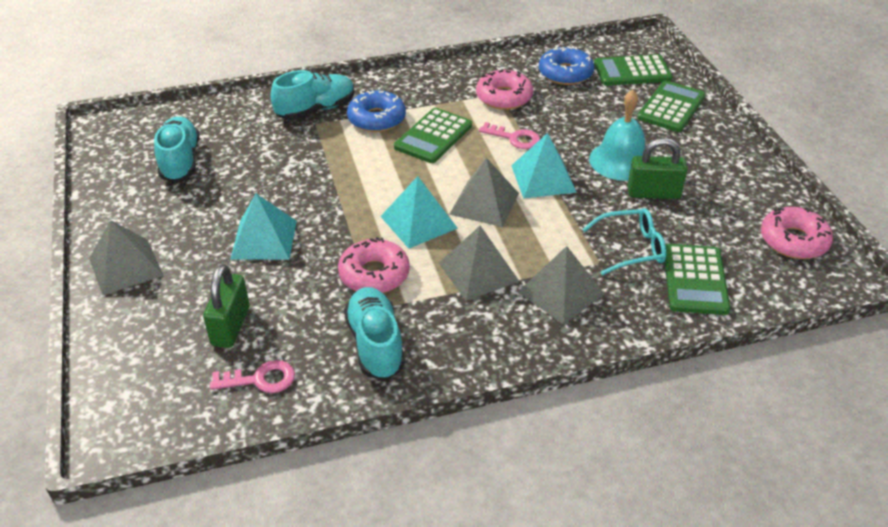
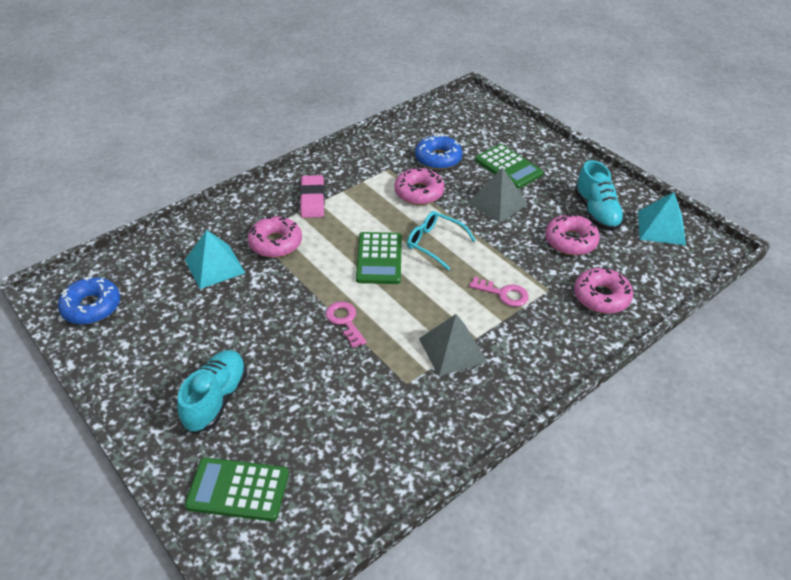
green calculator: [394,108,472,163] [594,54,673,86] [637,80,706,132] [665,244,730,315] = 4 -> [185,457,289,521] [356,232,402,284] [475,144,543,189] = 3
green padlock: [203,264,250,348] [627,138,688,199] = 2 -> none = 0
grey pyramid: [89,220,163,295] [439,225,520,301] [449,158,519,227] [518,246,604,325] = 4 -> [419,314,487,377] [467,167,527,223] = 2
pink donut: [338,237,410,293] [476,70,533,110] [761,207,833,259] = 3 -> [248,216,302,258] [395,167,445,205] [545,213,600,255] [574,267,633,314] = 4
pink eraser: none = 0 -> [300,175,325,218] = 1
turquoise bell: [589,90,645,181] = 1 -> none = 0
turquoise pyramid: [231,194,297,260] [380,176,458,249] [511,133,577,199] = 3 -> [185,230,245,289] [638,192,686,245] = 2
turquoise shoe: [154,117,200,182] [271,70,355,120] [344,287,405,379] = 3 -> [177,350,247,433] [575,160,625,231] = 2

